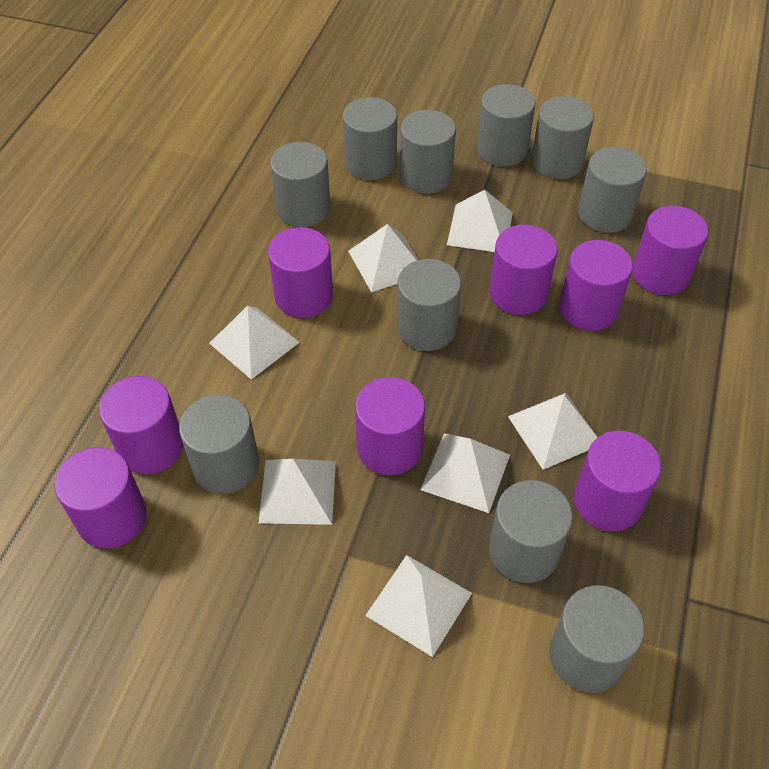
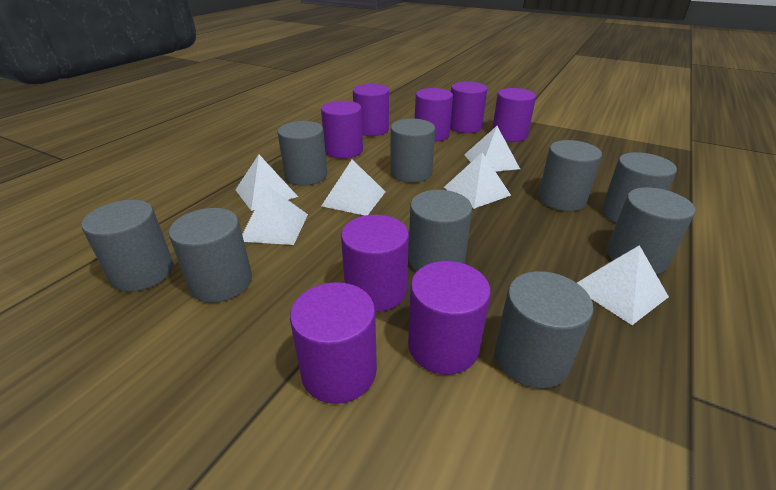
grey cylinder: [179,395,259,494] [270,142,331,227] [343,97,397,180] [397,259,461,351] [400,110,456,194] [477,84,536,166] [489,480,573,583] [531,96,594,179] [549,585,645,693] [578,147,647,233] = 10 -> [81,200,174,292] [169,208,252,303] [277,121,327,186] [390,119,435,183] [408,190,472,272] [495,271,594,389] [538,140,602,211] [602,152,677,223] [607,187,695,274] = 9
white pyramid: [209,306,300,379] [259,459,336,525] [348,224,418,292] [365,555,472,657] [421,434,510,513] [447,190,513,252] [508,393,598,470] = 7 -> [236,154,298,211] [242,186,308,245] [322,159,385,216] [444,152,511,209] [464,126,520,172] [577,245,669,325] = 6

